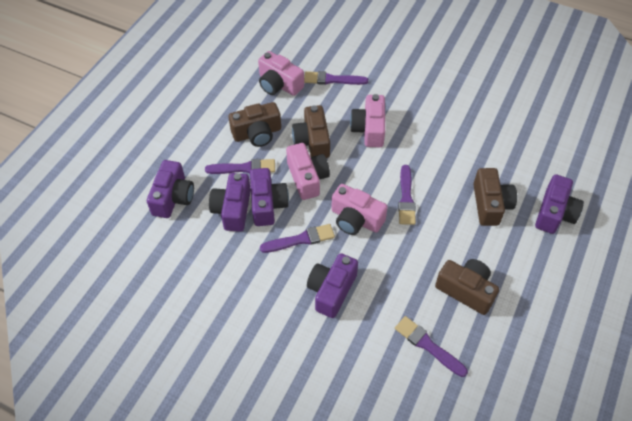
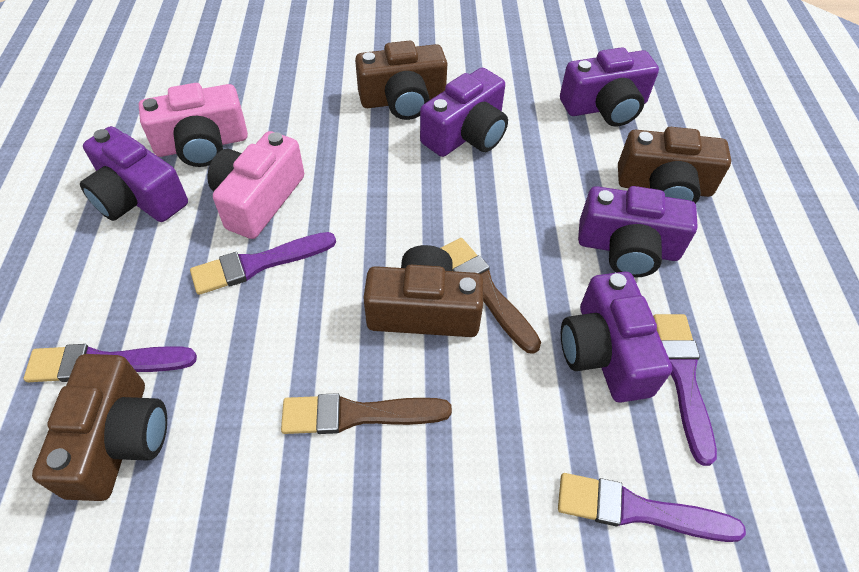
brown brush: none = 0 -> [281,393,452,434] [441,238,541,354] = 2
pink camera: [258,51,304,96] [286,143,330,200] [332,184,388,235] [350,94,385,147] = 4 -> [139,83,248,167] [208,131,304,239] = 2
purple brush: [205,159,275,174] [260,224,335,253] [304,71,368,85] [395,316,468,377] [398,165,416,225] = 5 -> [24,344,197,382] [190,232,336,295] [558,473,746,542] [653,314,717,466] = 4

